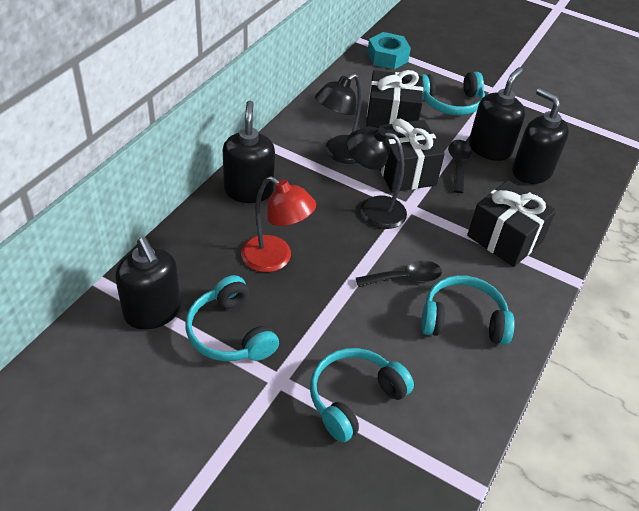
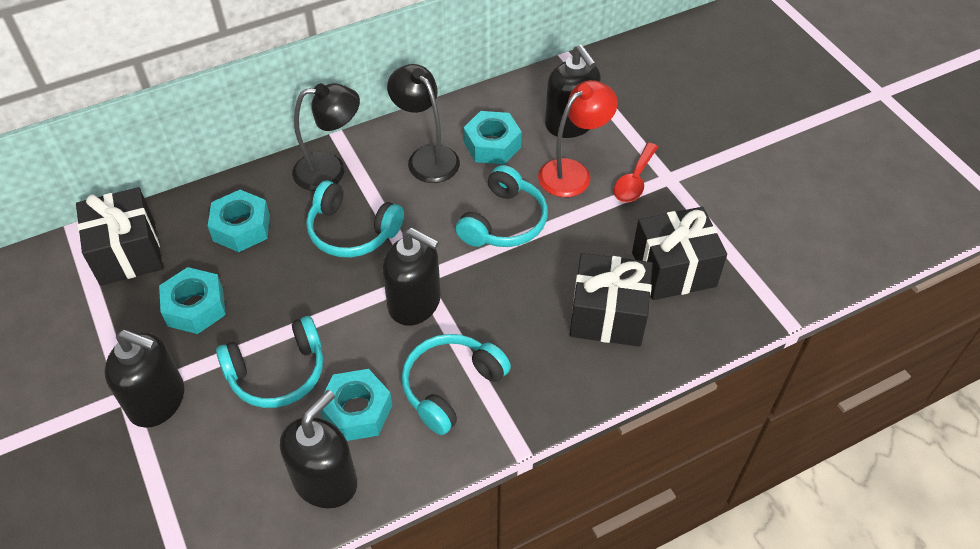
black spoon: [356,261,442,287] [448,140,472,193] = 2 -> none = 0
red spoon: none = 0 -> [614,143,658,203] = 1
turquoise nut: [367,32,411,69] = 1 -> [159,267,226,334] [208,190,270,252] [320,369,392,441] [463,111,522,164] = 4

